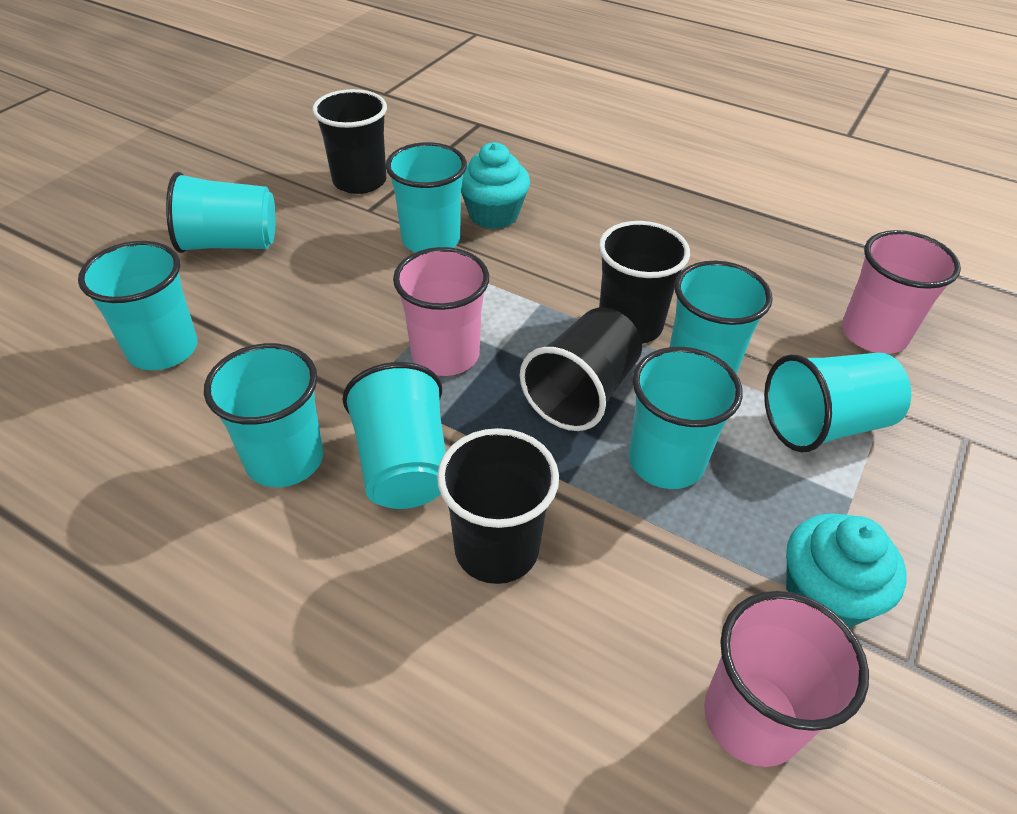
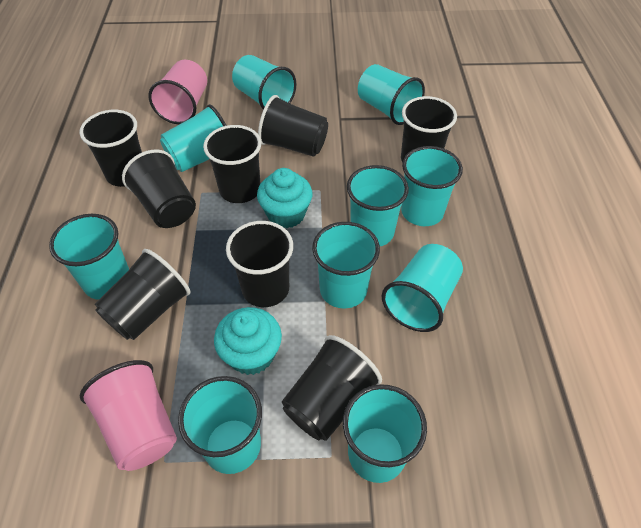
black cup: [312,89,387,194] [437,428,559,584] [520,307,642,431] [599,221,690,344] = 4 -> [80,110,142,187] [95,249,190,340] [122,149,196,228] [203,125,261,203] [226,221,293,307] [258,95,328,157] [282,335,382,441] [401,96,457,163] = 8
pink cup: [393,247,489,376] [704,591,869,767] [842,230,961,354] = 3 -> [80,360,177,471] [149,60,207,124] = 2
turquoise cup: [78,241,198,370] [166,172,276,253] [204,343,323,487] [342,362,446,509] [386,142,467,252] [629,347,743,489] [670,261,773,374] [764,353,911,452] = 8 -> [49,214,129,300] [160,104,227,172] [178,376,262,474] [232,55,296,110] [312,222,380,309] [343,384,427,483] [347,165,409,246] [358,64,425,125] [382,244,463,332] [401,146,463,226] = 10

